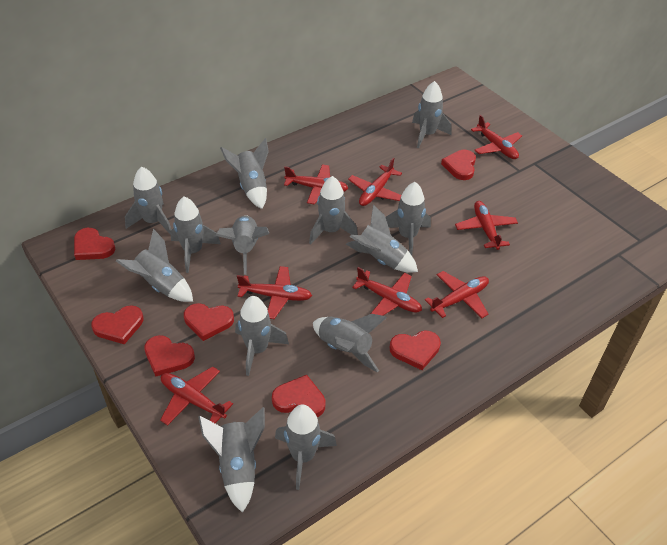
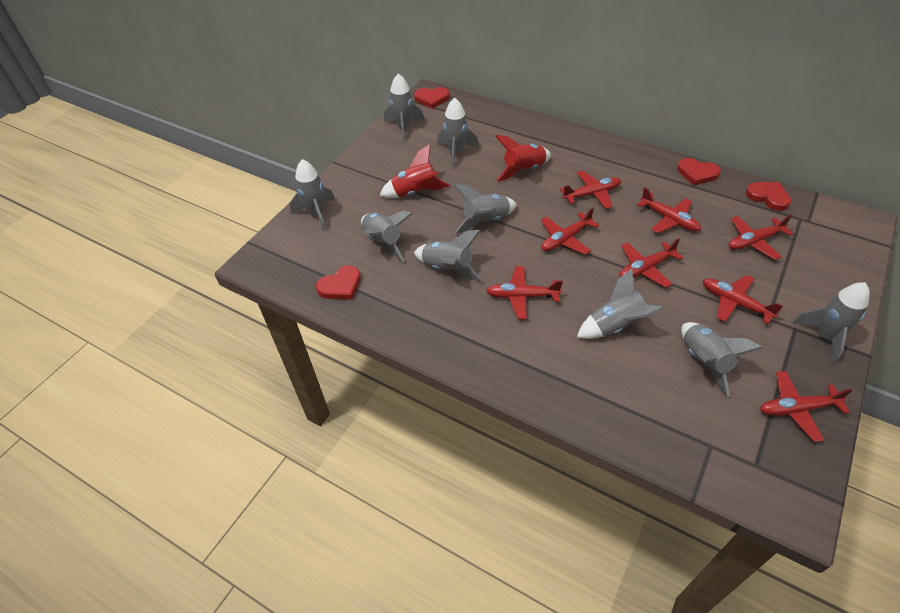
grey rocket: [116,229,193,302] [125,166,172,235] [171,197,221,273] [198,407,265,513] [216,215,269,275] [220,138,269,209] [235,296,289,376] [275,405,337,490] [309,176,358,245] [313,314,387,373] [346,205,418,273] [386,182,431,255] [412,81,452,148] = 13 -> [290,159,335,231] [361,211,413,262] [384,73,424,142] [414,230,482,282] [437,98,479,168] [454,184,517,234] [577,269,664,339] [681,322,763,397] [793,282,870,364] = 9
red heart: [74,228,115,260] [91,305,144,344] [144,335,195,377] [184,303,234,341] [272,375,325,417] [390,331,441,370] [441,150,476,180] = 7 -> [316,265,361,300] [414,87,450,109] [677,158,721,185] [746,182,791,211] = 4
red rocket: none = 0 -> [380,144,450,198] [495,135,551,182] = 2

